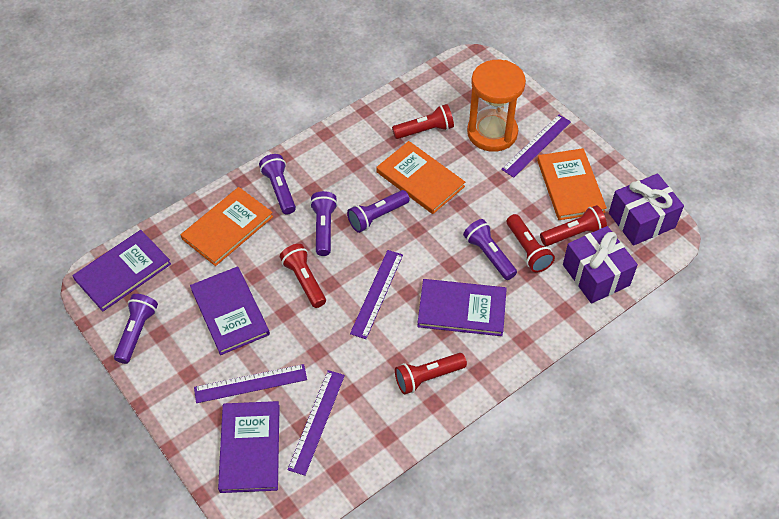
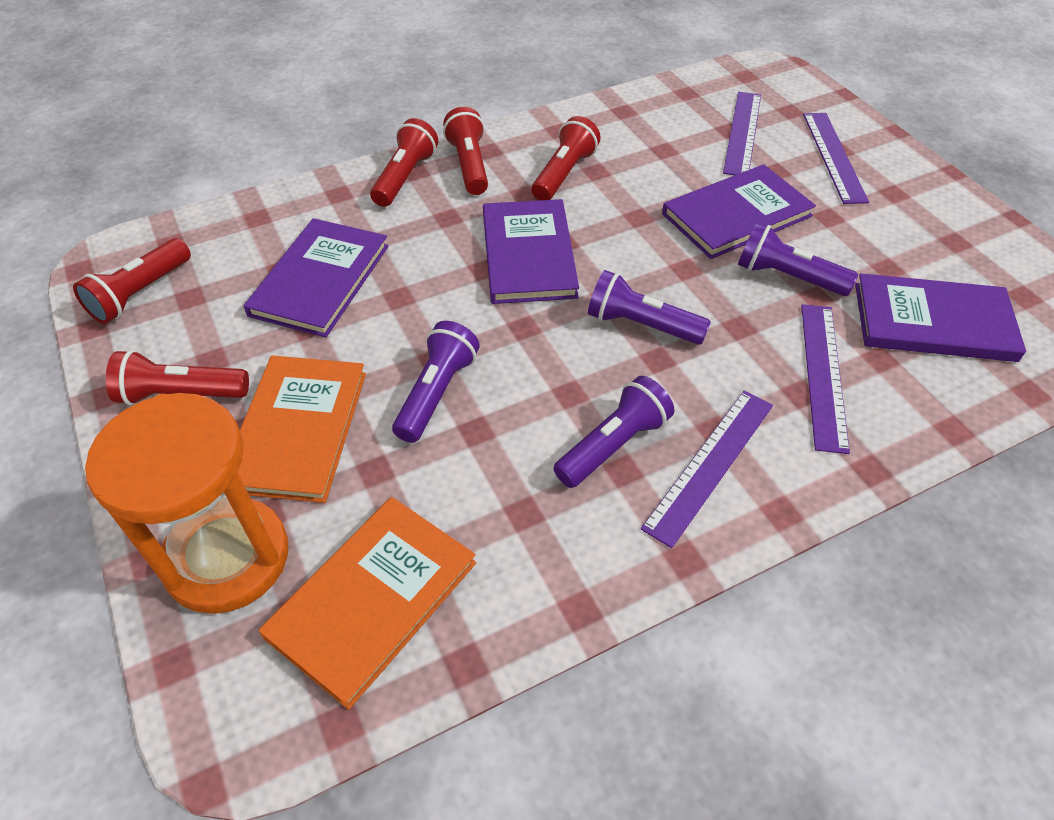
orange book: [181,187,273,266] [376,141,465,214] [537,148,607,220] = 3 -> [238,355,366,503] [259,497,476,710] = 2
purple flashlight: [114,294,158,364] [259,154,296,215] [310,191,338,256] [347,190,410,233] [463,219,517,280] = 5 -> [392,321,480,443] [553,376,674,488] [588,270,711,345] [738,222,858,296] = 4
purple gift: [563,226,638,304] [609,173,684,246] = 2 -> none = 0

